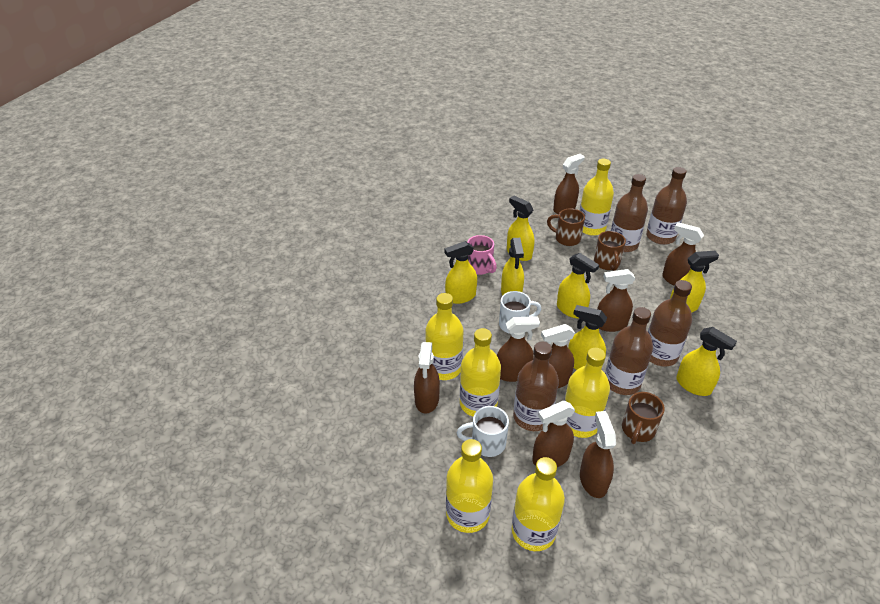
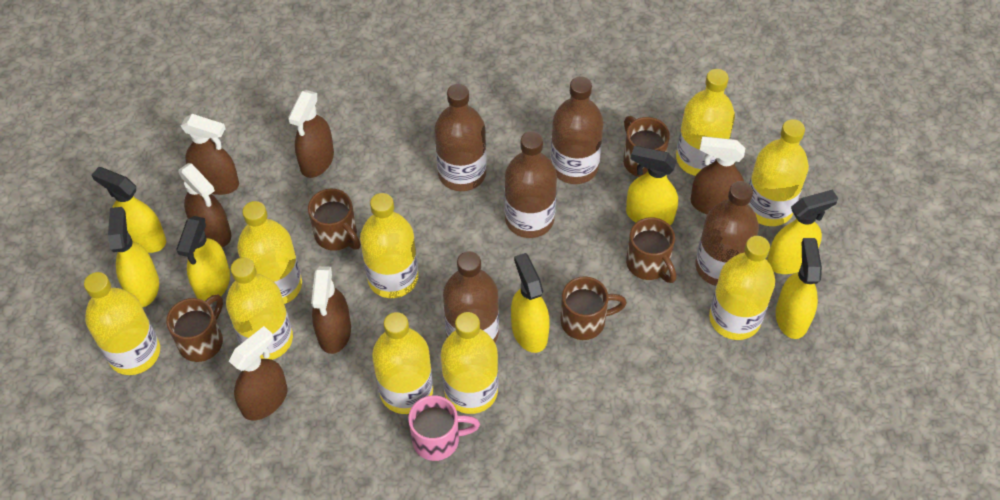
brown mug: [547,208,585,246] [594,231,626,271] [622,392,665,444] = 3 -> [166,294,223,362] [308,189,360,251] [560,276,627,340] [623,116,670,177] [626,217,676,283] = 5
brown spray bottle: [414,342,440,414] [497,316,540,382] [532,401,575,467] [541,324,575,388] [553,154,585,214] [580,411,616,498] [597,269,635,332] [662,222,704,286] = 8 -> [179,163,231,247] [181,114,239,195] [229,326,287,421] [288,90,334,178] [311,266,351,354] [691,136,745,214] = 6
white mug: [457,406,509,457] [499,291,541,333] = 2 -> none = 0
yellow bottle: [425,293,463,380] [446,439,493,533] [460,328,501,417] [512,457,565,551] [564,348,610,438] [580,159,614,236] = 6 -> [84,272,160,375] [226,257,293,360] [237,201,302,304] [360,193,418,298] [372,312,433,414] [441,312,498,414] [676,69,735,176] [709,236,775,340] [748,119,809,226] = 9

